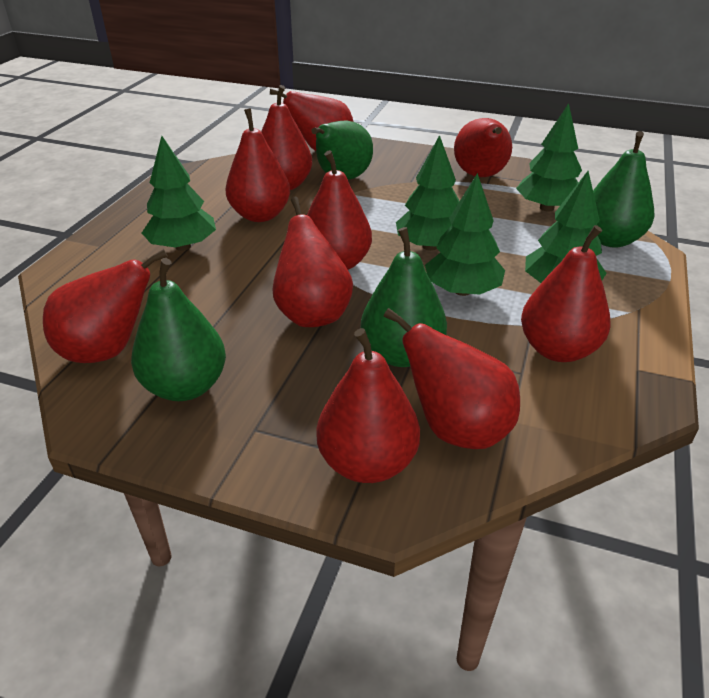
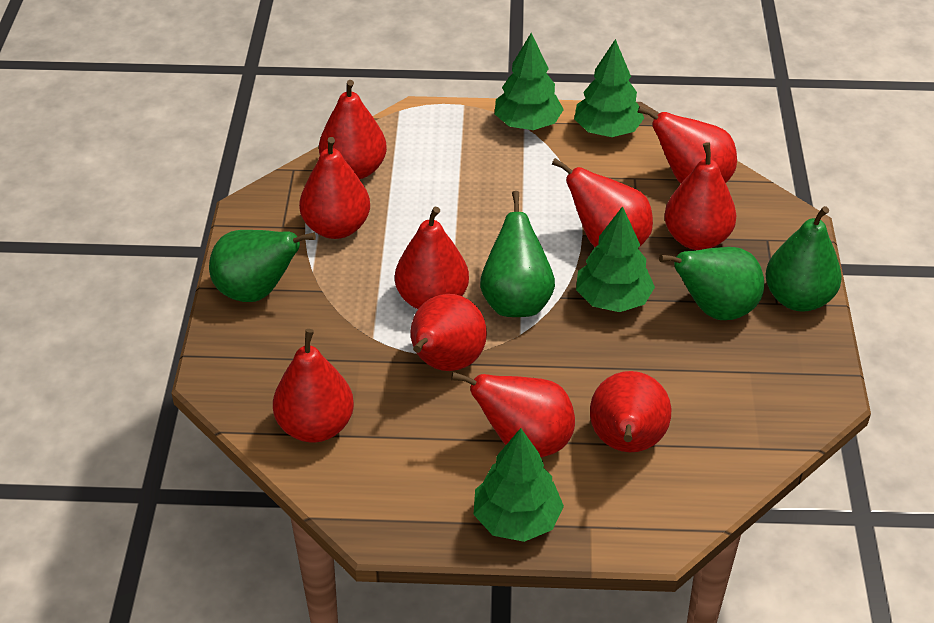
green tree: [142,136,216,251] [396,135,459,251] [425,173,505,296] [516,103,582,212] [525,171,607,283] = 5 -> [473,428,564,542] [495,33,564,130] [574,39,644,137] [576,206,655,312] = 4

